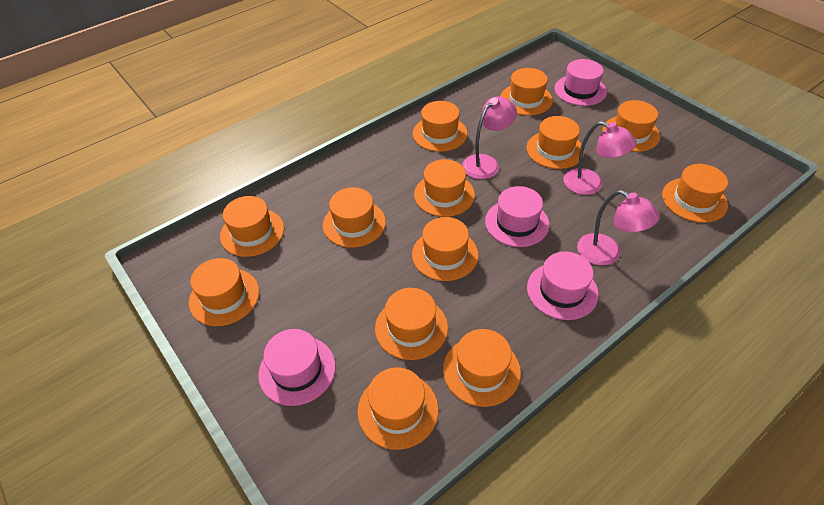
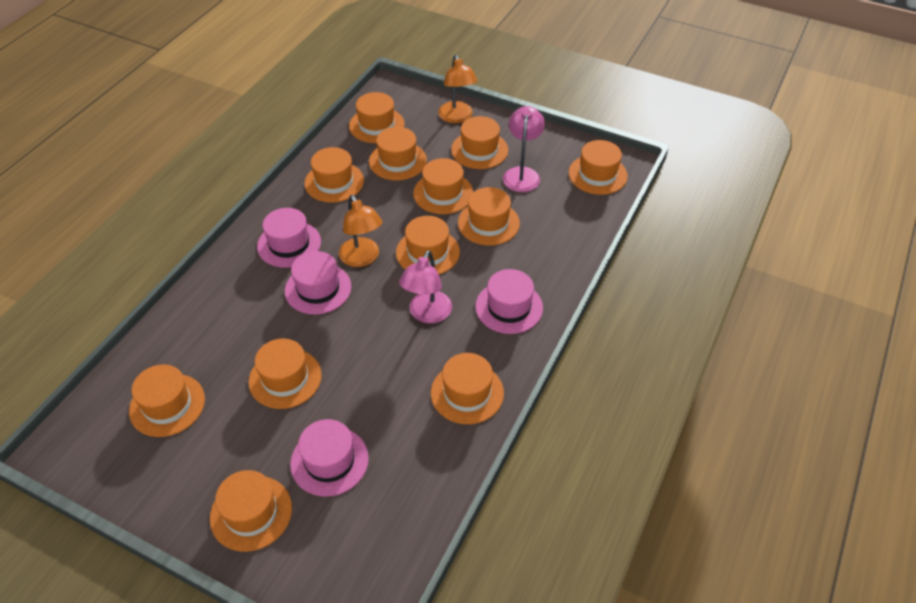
orange hat: [189,258,259,326] [220,196,284,257] [323,187,386,248] [358,367,439,450] [375,288,448,360] [412,217,478,281] [413,101,468,152] [414,159,475,217] [443,329,521,407] [500,68,553,116] [527,116,584,169] [603,100,660,152] [662,164,728,223] = 13 -> [129,364,205,437] [210,470,292,552] [249,339,322,409] [304,147,364,203] [349,92,405,143] [369,127,427,180] [396,216,460,274] [413,158,473,214] [431,353,504,424] [451,116,508,169] [458,187,520,246] [569,140,628,195] = 12
orange lamp: none = 0 -> [339,195,382,267] [438,55,478,123] = 2
pink lamp: [462,96,517,179] [564,121,637,195] [577,190,660,265] = 3 -> [399,250,452,324] [503,106,545,192] = 2

